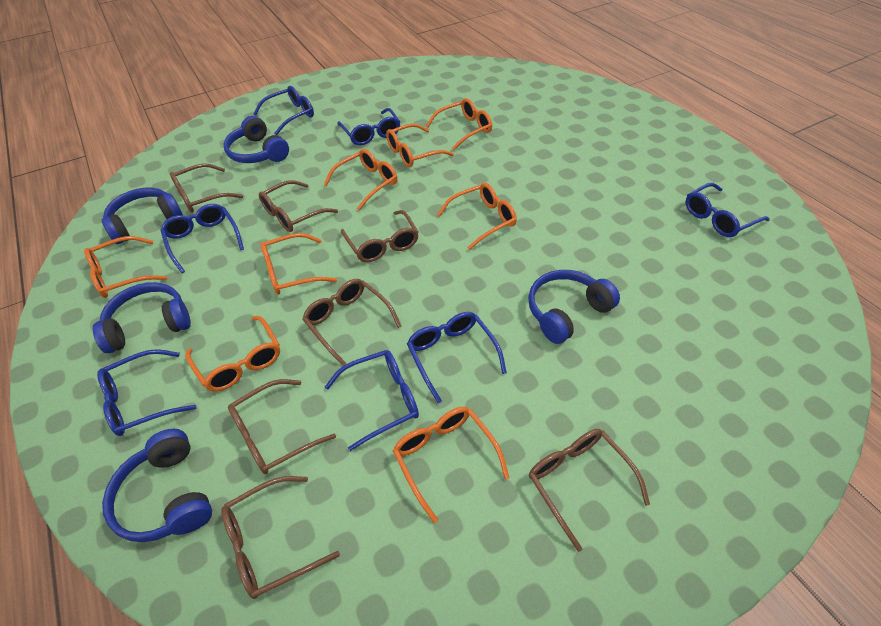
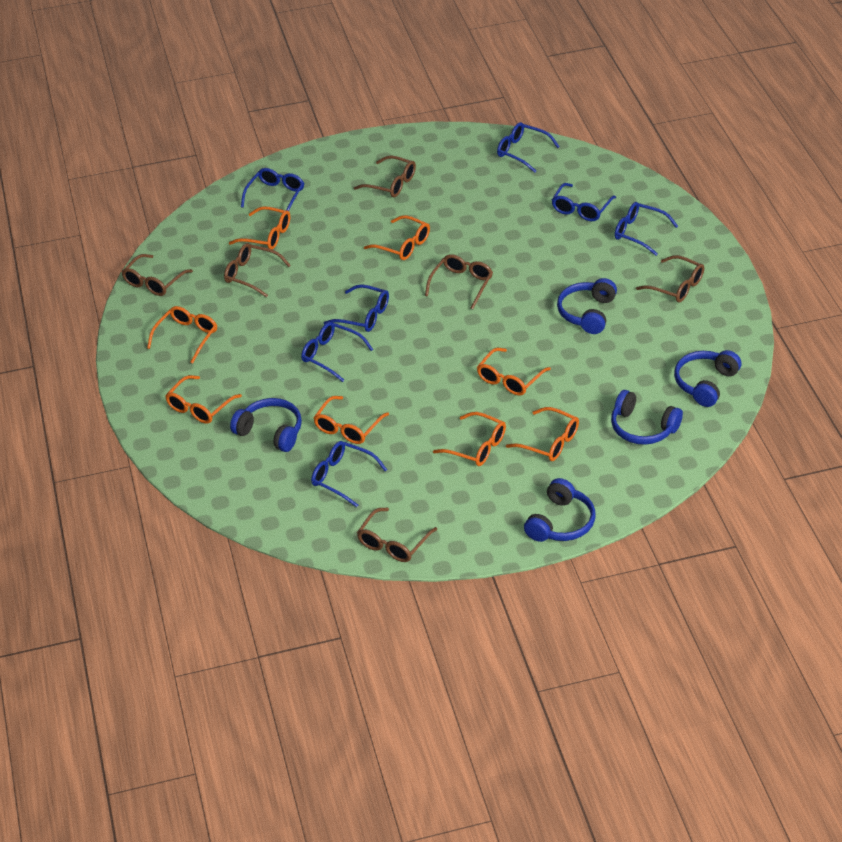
brown glasses: [170,164,243,213] [221,476,340,599] [228,379,336,474] [259,180,338,232] [302,279,402,366] [341,210,419,262] [529,429,650,552] = 7 -> [122,254,193,296] [224,243,291,297] [354,155,416,197] [357,508,437,562] [425,254,493,309] [636,255,704,302] = 6

